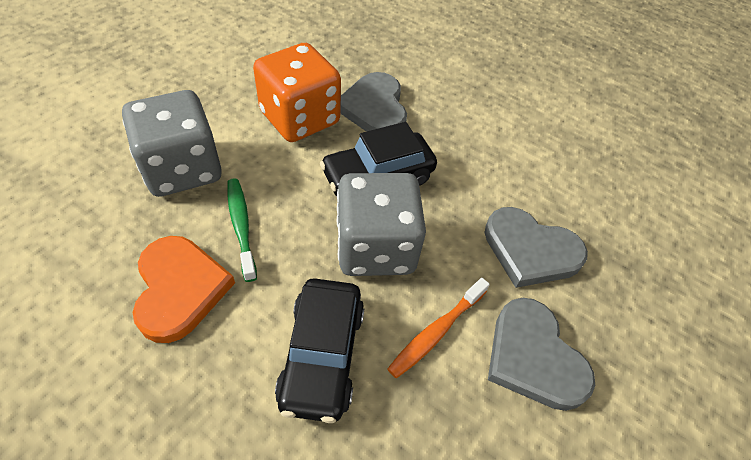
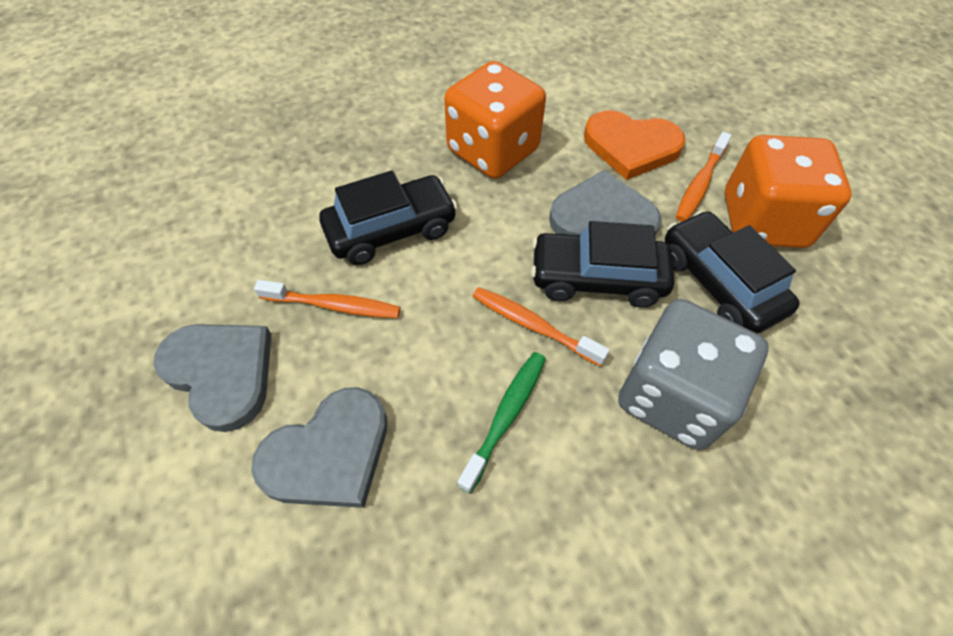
black car: [275,278,365,423] [320,122,437,196] = 2 -> [319,170,458,265] [531,221,674,308] [665,210,800,334] = 3
grey dice: [122,90,222,197] [337,173,426,276] = 2 -> [618,299,769,450] = 1
orange dice: [253,43,341,142] = 1 -> [444,61,546,179] [725,135,852,248] = 2
orange toothbrush: [387,278,490,378] = 1 -> [254,280,400,318] [472,287,610,366] [676,132,732,222] = 3

